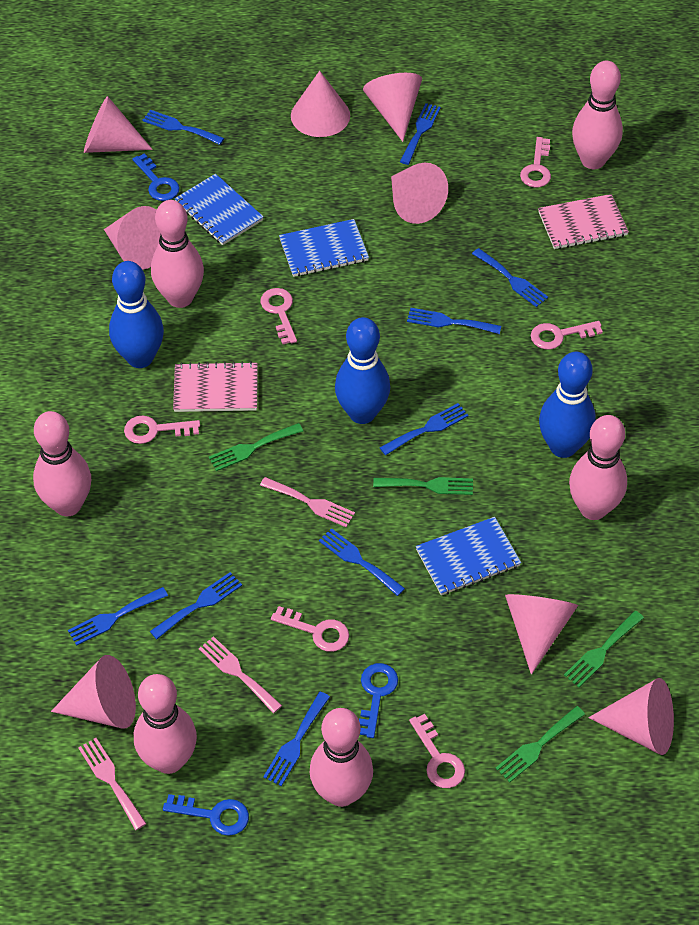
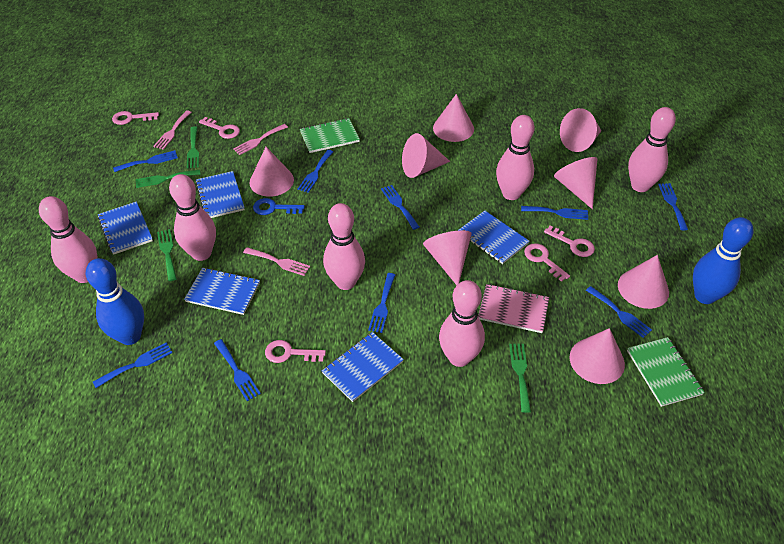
blue bowling pin: [109,261,164,368] [335,317,390,424] [539,352,596,458] = 3 -> [86,258,144,345] [693,217,754,304] = 2
blue key: [133,153,180,201] [163,794,249,836] [359,663,398,738] = 3 -> [253,198,305,215] = 1
blue notebook: [175,174,264,245] [279,219,369,277] [416,517,521,595] = 3 -> [98,202,153,255] [184,268,260,315] [195,171,245,218] [322,332,404,402] [458,211,529,264] = 5
green notebook: none = 0 -> [300,118,360,153] [627,337,705,407] = 2
pink key: [124,416,200,444] [260,288,297,344] [271,606,349,652] [409,714,465,788] [520,137,551,188] [531,321,603,350] = 6 -> [112,111,159,125] [199,117,240,139] [265,340,326,363] [524,243,570,282] [544,226,595,257] = 5
pink notebook: [173,361,258,412] [538,194,629,249] = 2 -> [478,284,549,333] = 1

